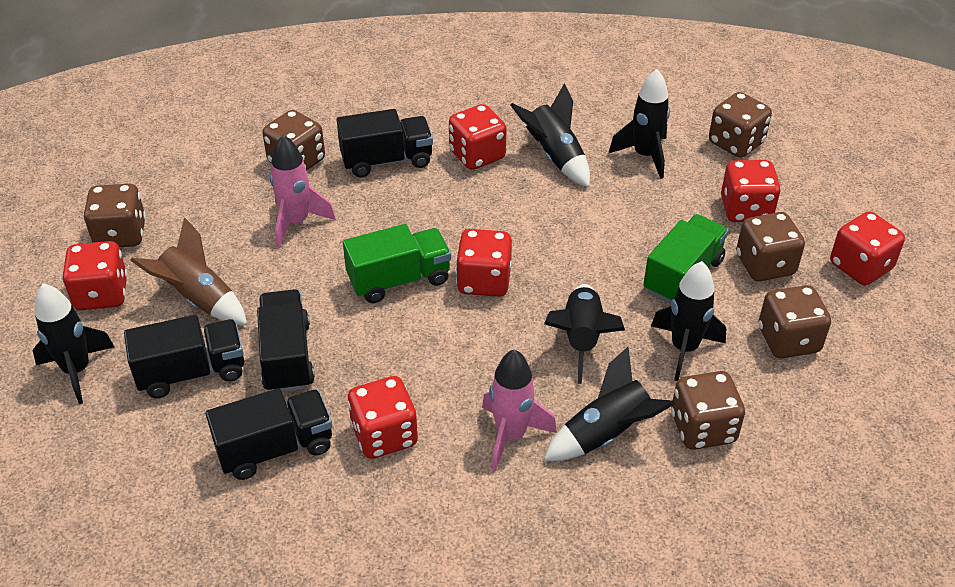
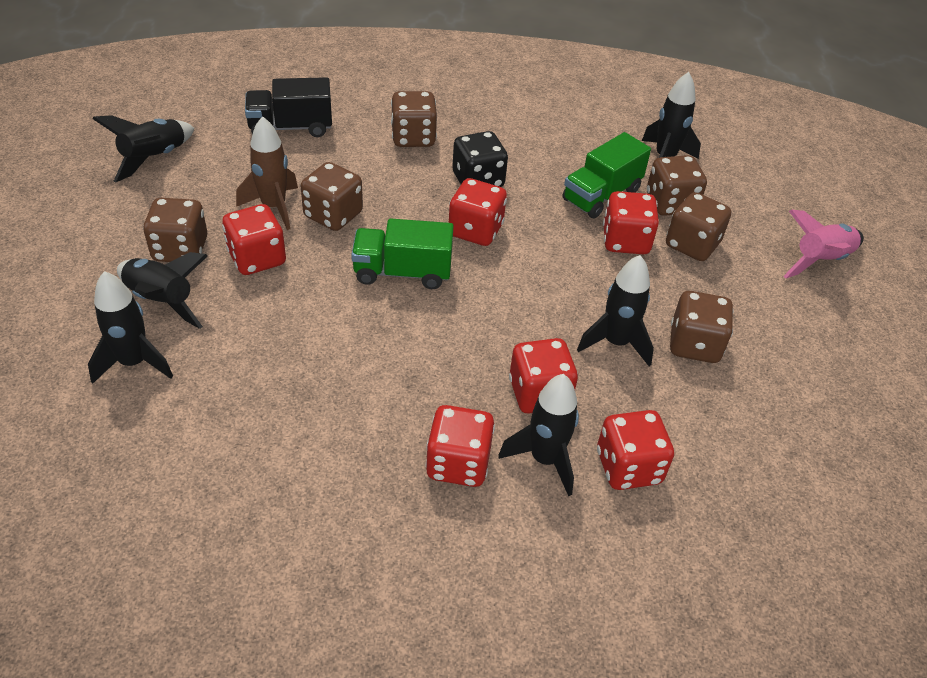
black dice: none = 0 -> [452,131,508,187] = 1
black truck: [124,315,244,398] [206,388,332,480] [257,289,315,392] [337,109,433,178] = 4 -> [245,77,332,137] = 1
pink rocket: [270,135,336,248] [482,349,557,472] = 2 -> [783,210,864,278] = 1

